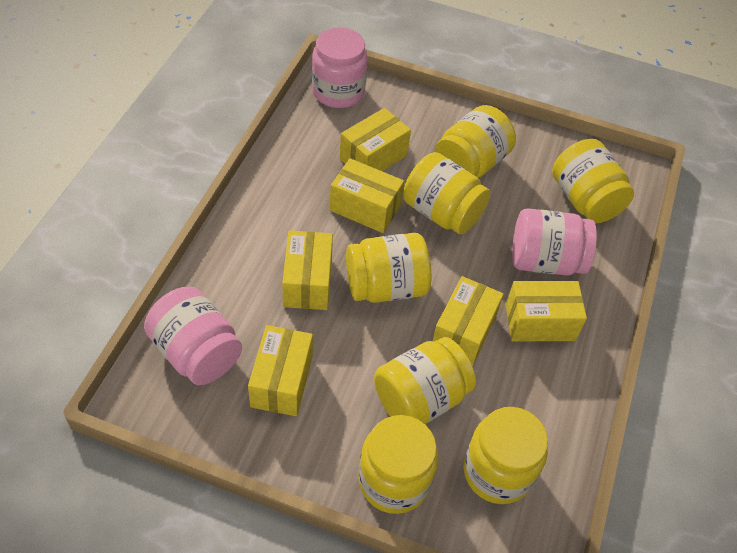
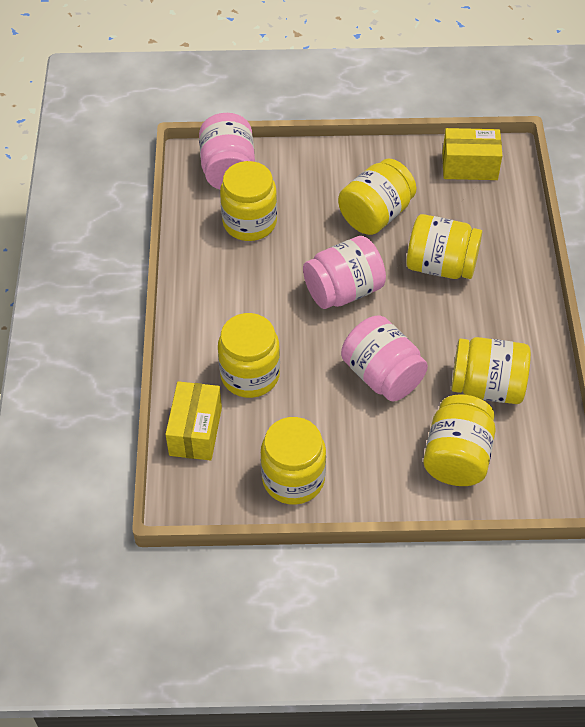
yellow box: [248,325,313,416] [282,230,333,310] [330,158,404,233] [340,108,411,171] [432,276,504,366] [506,281,587,341] = 6 -> [166,381,222,460] [442,128,502,180] = 2

